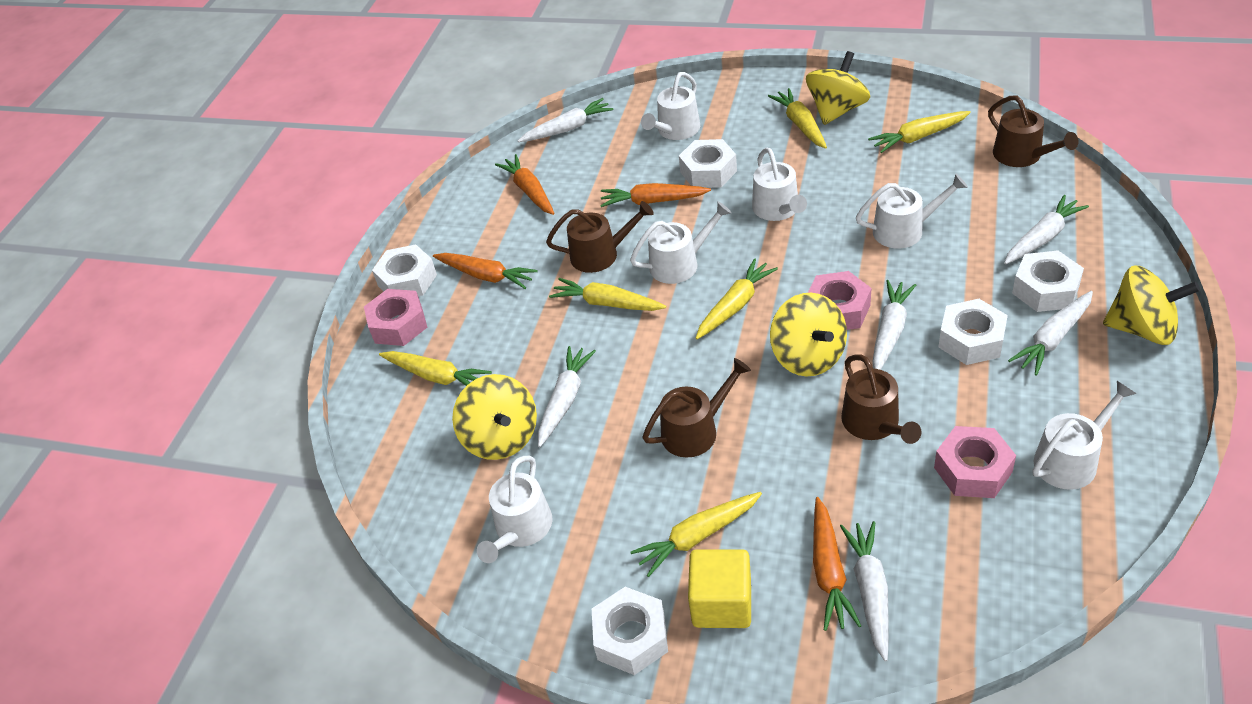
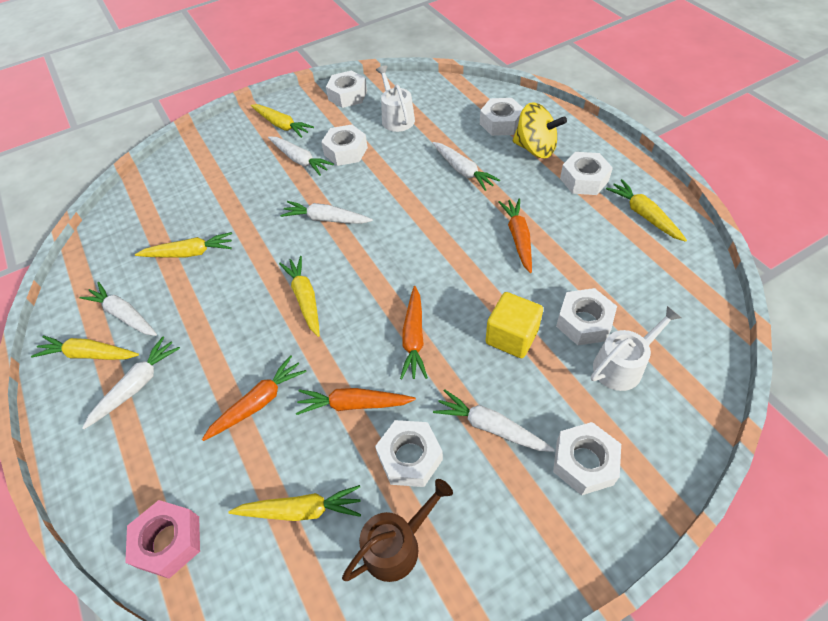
brown watering can: [546,201,654,273] [642,358,751,457] [841,354,922,444] [988,95,1079,167] = 4 -> [342,479,453,582] = 1
pink nut: [364,289,427,346] [808,271,871,330] [934,426,1016,498] = 3 -> [125,500,200,579] = 1
white nut: [372,244,437,296] [592,587,668,675] [679,139,737,188] [939,299,1008,365] [1012,250,1084,312] = 5 -> [321,124,368,166] [326,71,367,108] [375,420,443,487] [480,98,523,136] [553,422,621,495] [556,288,617,345] [560,152,613,195] = 7
white watering can: [477,456,552,563] [630,201,732,284] [641,72,700,140] [752,148,807,221] [856,174,968,248] [1033,381,1137,490] = 6 -> [376,65,415,132] [591,306,682,391] = 2
yellow spinning top: [452,374,537,460] [770,293,847,377] [806,51,870,125] [1103,266,1200,345] = 4 -> [513,102,567,158] = 1

